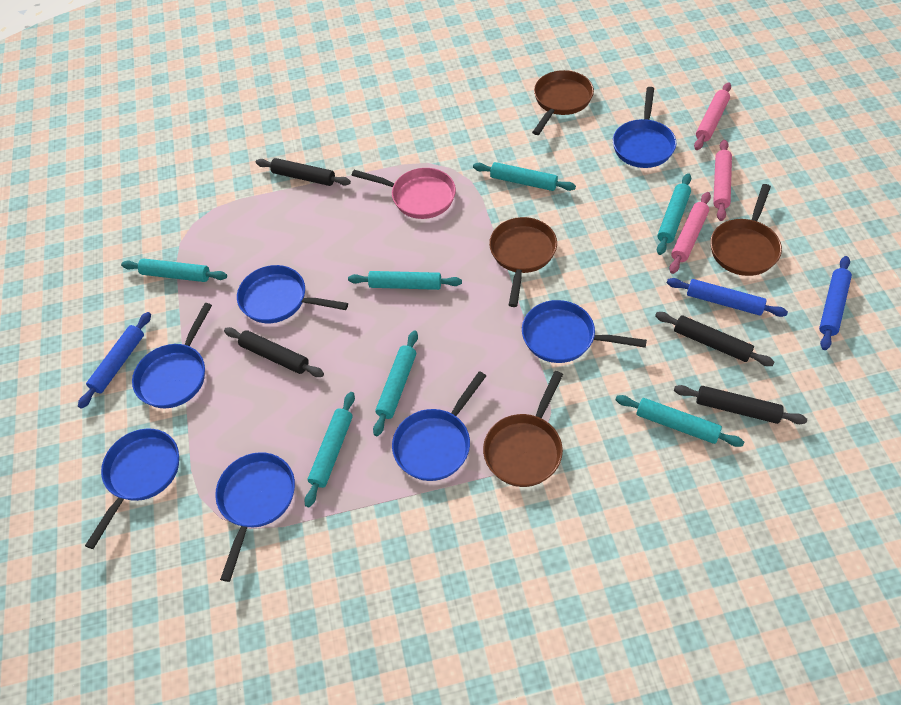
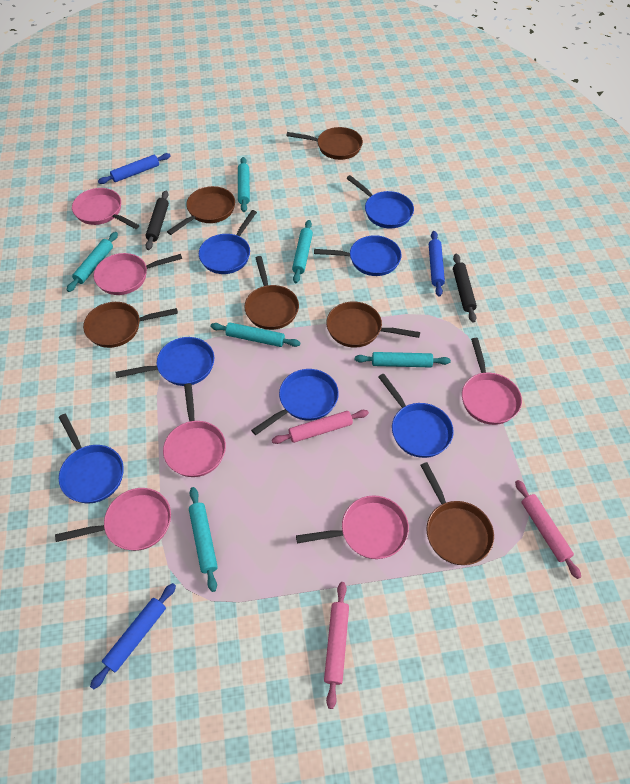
black rolling pin: [224,327,324,377] [256,158,351,186] [655,312,774,366] [674,385,807,424] = 4 -> [145,190,169,250] [453,254,477,322] = 2
brown pan: [483,371,563,487] [489,217,557,307] [532,70,594,135] [710,184,782,276] = 4 -> [83,302,178,348] [167,186,235,235] [244,256,299,330] [286,127,363,160] [326,301,420,348] [420,462,494,565] = 6
pink pan: [352,168,456,219] = 1 -> [55,488,171,551] [72,188,139,229] [94,253,182,295] [163,383,226,477] [296,495,409,559] [462,338,522,425] = 6
turquoise rolling pin: [121,258,227,282] [304,392,355,507] [348,271,462,290] [373,331,418,436] [473,162,576,191] [615,395,744,447] [657,173,691,255] = 7 -> [67,232,118,292] [189,487,218,592] [210,322,300,347] [238,157,250,212] [292,220,313,283] [355,352,451,368] = 6

